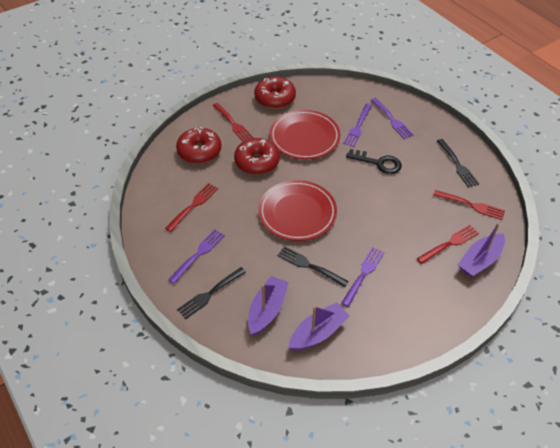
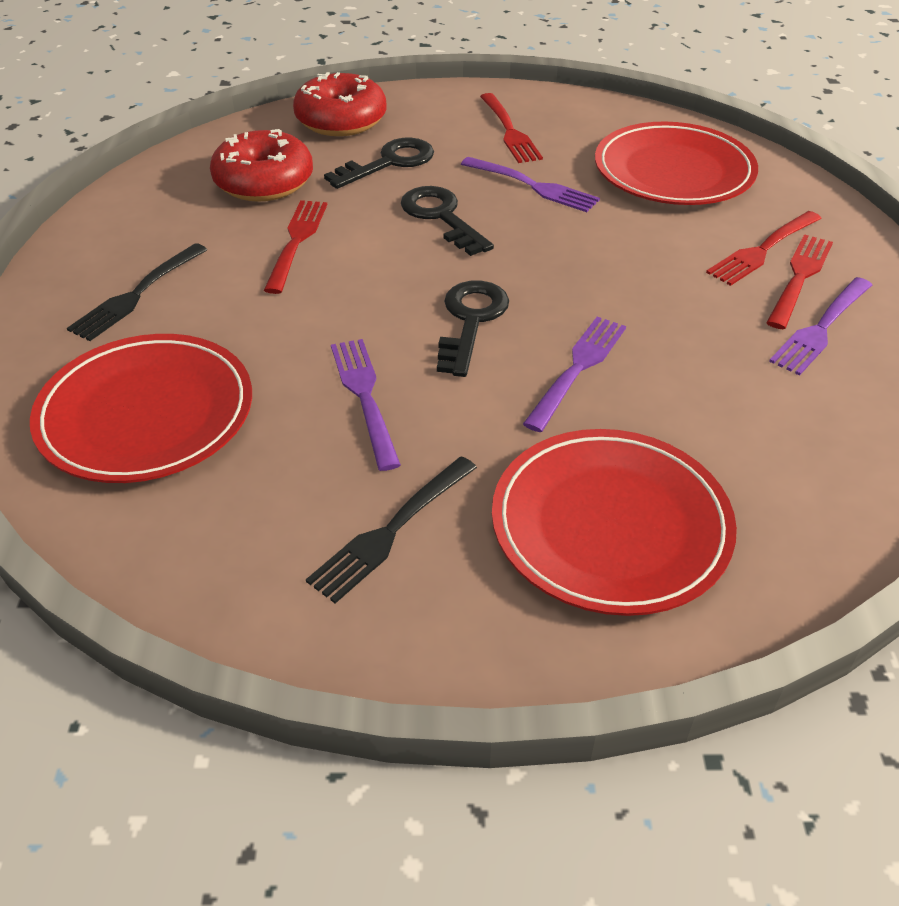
black fork: [177,267,246,319] [277,246,349,287] [437,139,479,188] = 3 -> [67,243,207,341] [306,456,477,603] = 2
black key: [346,149,402,174] = 1 -> [324,138,434,189] [401,186,494,256] [437,281,509,377] = 3
purple boat: [248,276,289,335] [288,303,350,351] [458,223,505,277] = 3 -> none = 0
red donut: [176,127,221,164] [234,138,280,175] [254,76,296,109] = 3 -> [210,129,313,202] [293,72,387,136] = 2
red plate: [258,180,337,241] [269,110,340,159] = 2 -> [30,334,252,483] [492,429,737,616] [595,122,758,205] = 3

